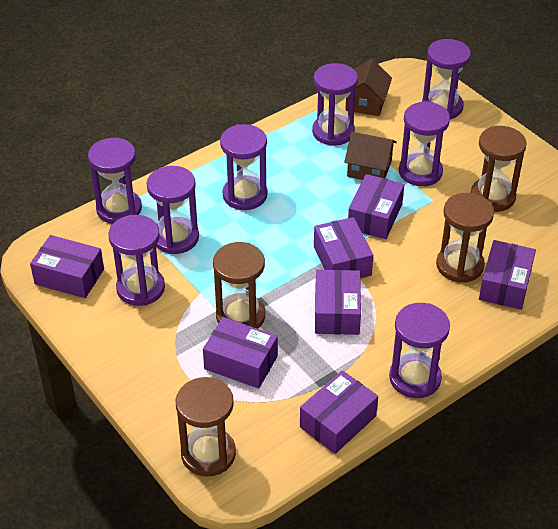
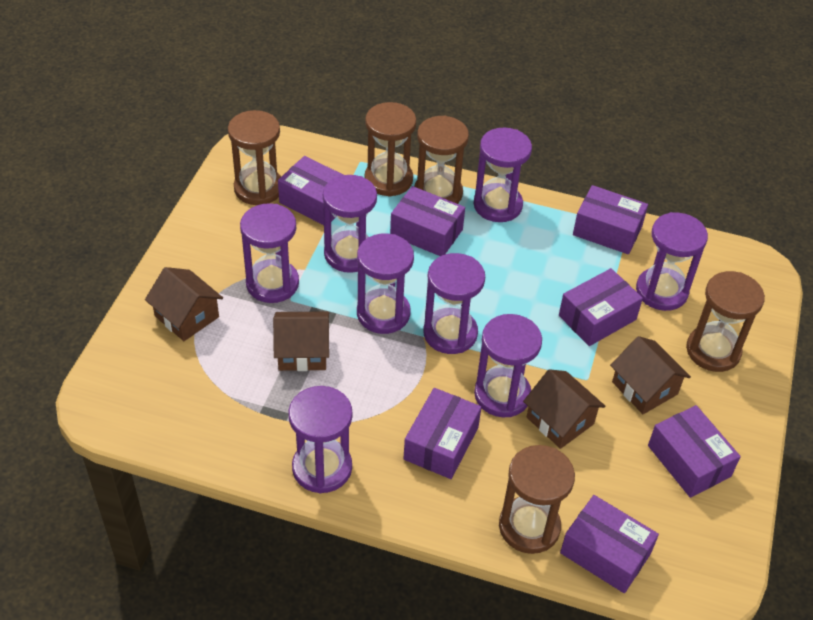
brown hourglass: [176,377,236,477] [213,242,265,329] [436,193,494,283] [471,126,527,212] = 4 -> [228,110,281,205] [365,102,416,197] [414,115,469,204] [499,445,575,554] [686,271,765,372] = 5
brown house: [344,132,397,180] [345,59,392,116] = 2 -> [145,267,223,341] [273,311,329,371] [523,369,605,449] [610,336,691,414] = 4

